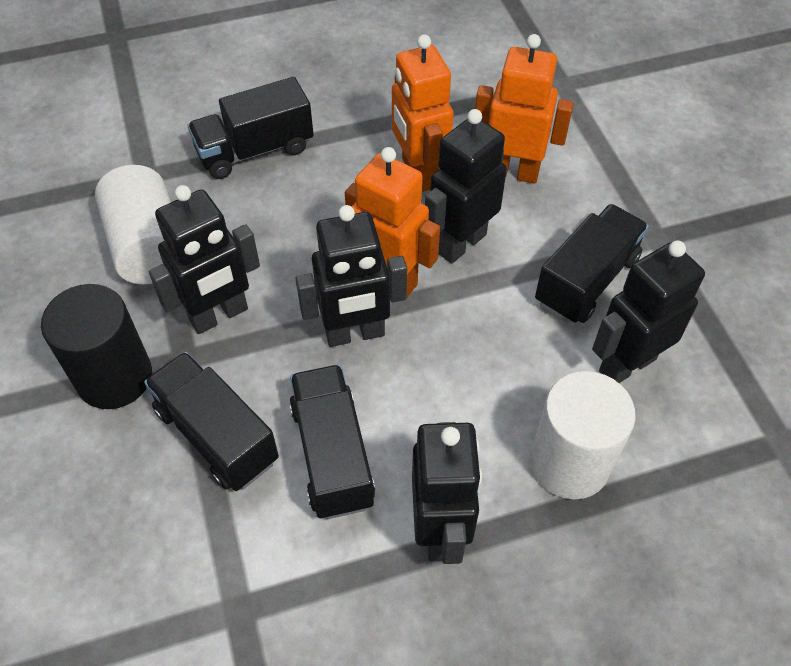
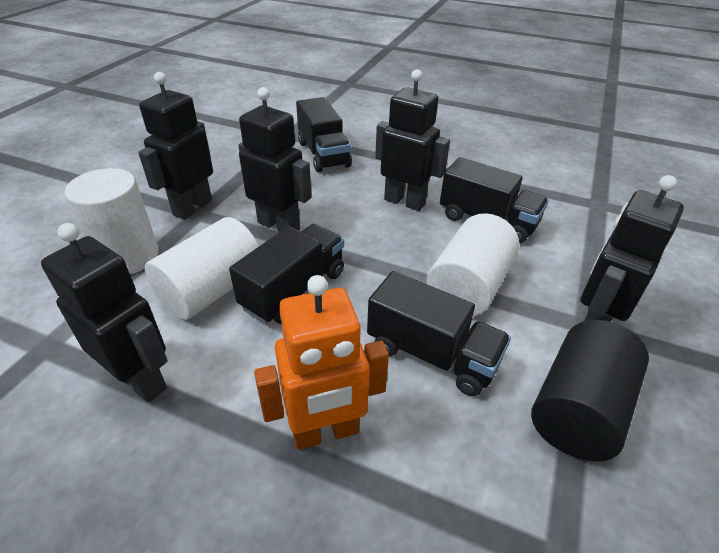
orange robot: [345,147,440,297] [392,34,454,192] [475,34,574,184] = 3 -> [254,275,389,450] = 1
white cylinder: [95,165,171,284] [530,371,636,499] = 2 -> [64,168,159,274] [145,217,259,320] [427,213,519,316] = 3

